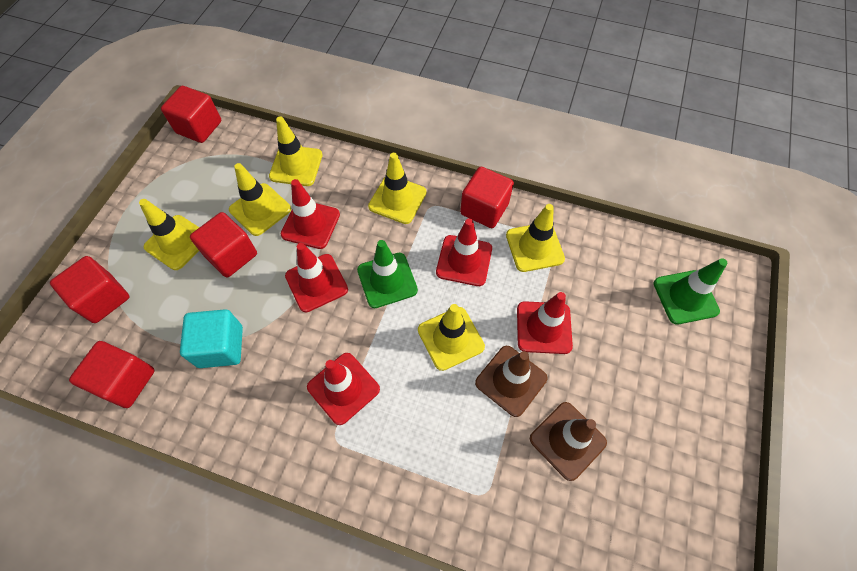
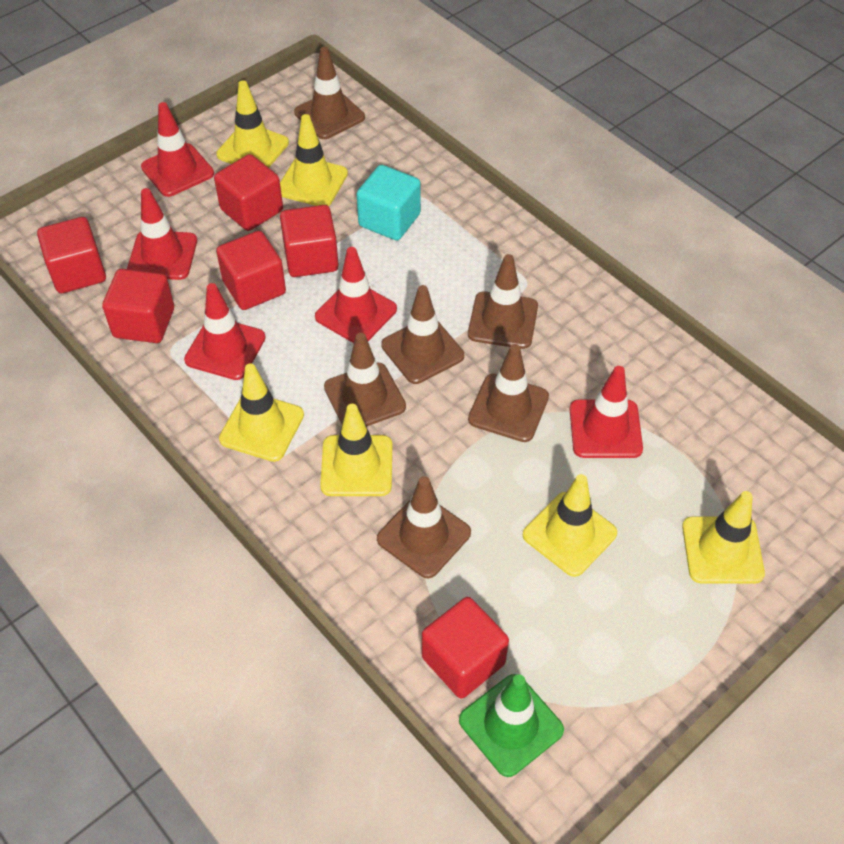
brown traffic cone: [475,346,547,417] [530,402,607,481] = 2 -> [294,47,365,139] [324,333,406,427] [377,476,471,578] [381,285,464,384] [468,254,538,349] [468,344,549,442] = 6
green traffic cone: [357,240,418,308] [653,258,727,324] = 2 -> [459,674,564,777] = 1
red cube: [50,256,129,323] [69,341,155,408] [161,86,221,143] [190,212,257,277] [460,167,514,228] = 5 -> [37,217,106,293] [102,269,174,343] [214,154,283,231] [216,231,286,310] [280,205,339,277] [422,597,509,699] = 6

